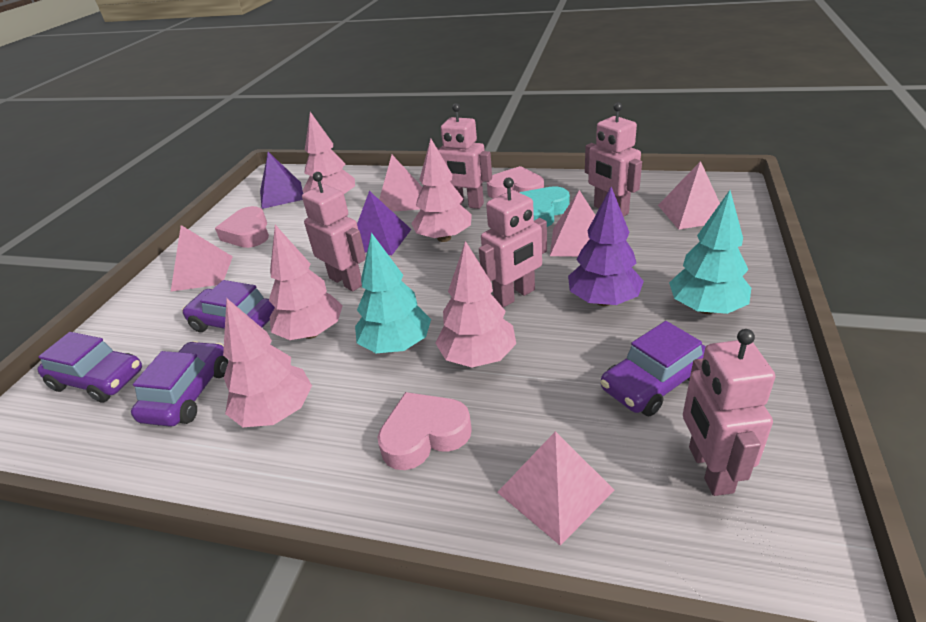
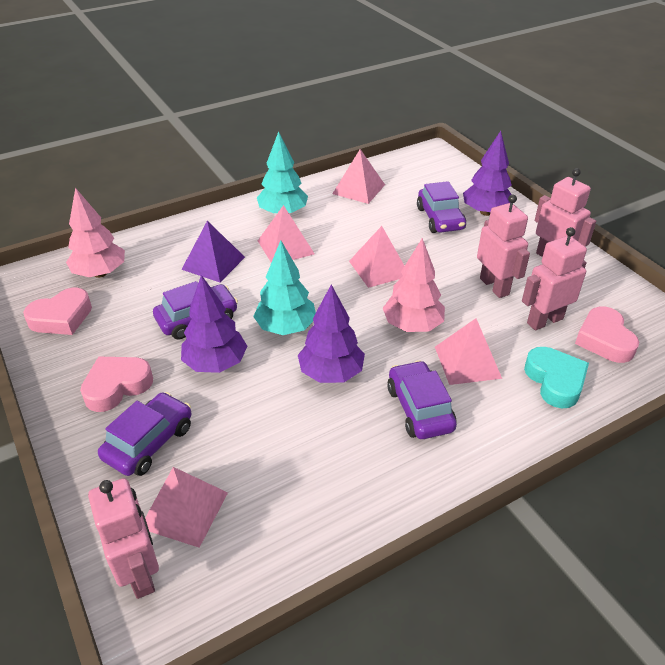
pink robot: [302,172,366,291] [436,103,492,209] [479,177,547,307] [585,102,642,217] [683,329,775,496] = 5 -> [88,478,159,599] [477,194,530,298] [522,227,587,331] [535,168,596,257] = 4
pink tree: [223,299,312,427] [269,225,343,340] [302,112,355,194] [411,139,472,242] [435,241,516,368] = 5 -> [66,188,125,278] [383,238,445,332] = 2
purple pyramid: [260,152,303,209] [357,191,411,255] = 2 -> [181,221,245,282] = 1
purple tree: [568,187,644,306] = 1 -> [181,275,247,373] [298,284,365,383] [463,131,512,216] = 3

